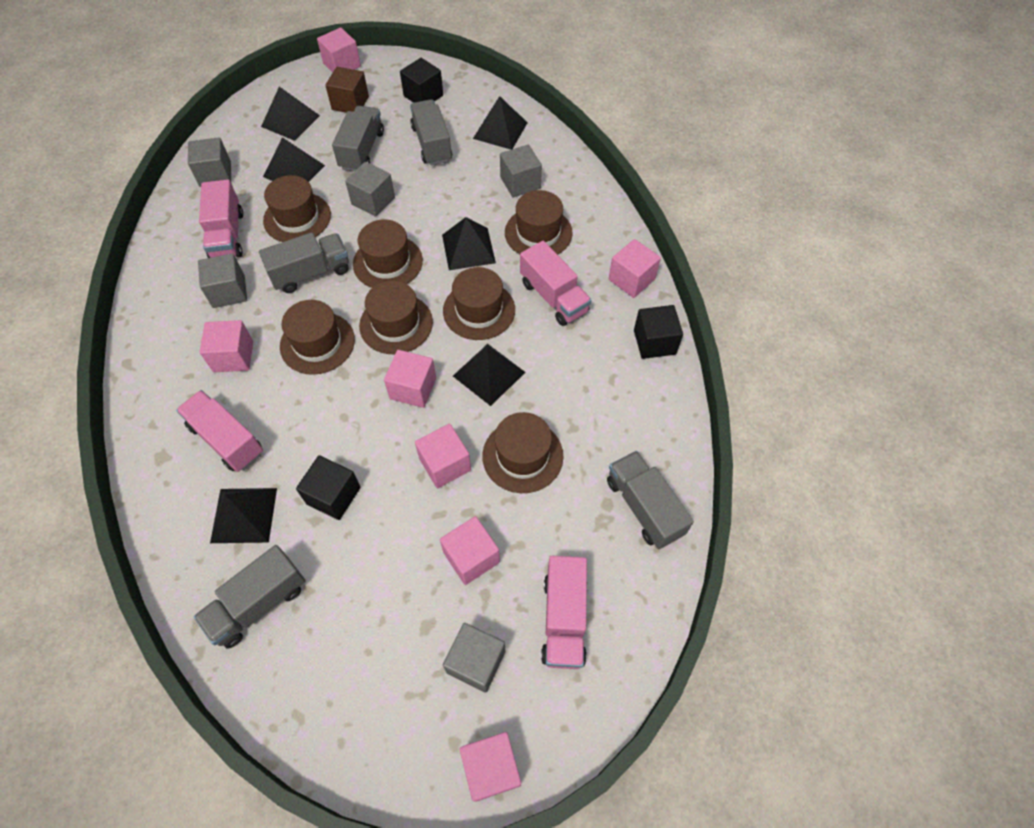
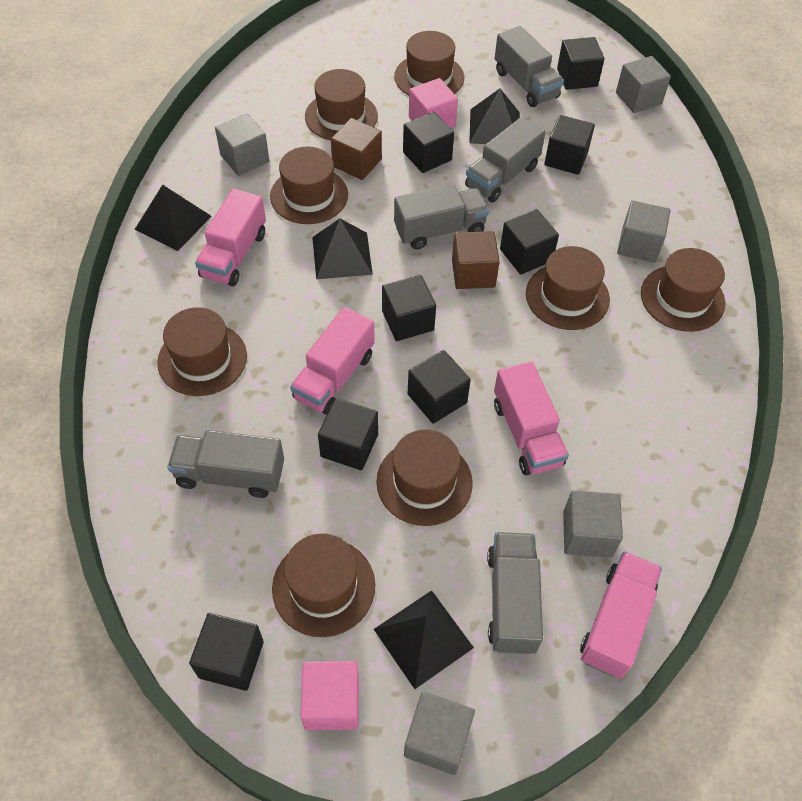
black cube: [296,455,361,520] [400,58,443,103] [634,305,683,359] = 3 -> [189,613,264,691] [318,398,378,470] [382,275,436,341] [403,111,454,173] [408,350,471,424] [500,209,559,275] [544,115,595,175] [557,37,605,90] = 8
black pyramid: [210,488,277,543] [261,87,320,141] [263,137,325,182] [442,217,496,270] [453,344,526,406] [473,96,528,150] = 6 -> [134,185,212,251] [312,219,373,279] [374,591,474,689] [469,89,520,144] = 4
brown cube: [325,67,369,113] = 1 -> [331,118,382,180] [452,231,500,289] = 2
brown hat: [263,175,331,242] [280,300,355,375] [353,220,423,288] [359,281,433,354] [443,267,515,340] [482,412,564,493] [505,190,573,255] = 7 -> [157,307,247,396] [270,146,348,224] [272,533,375,637] [305,69,378,141] [376,430,473,526] [394,31,464,95] [526,246,610,330] [641,248,725,332] = 8
pink cube: [200,320,253,372] [317,28,361,73] [384,350,436,408] [415,424,471,488] [440,516,500,585] [460,732,521,802] [609,239,661,298] = 7 -> [300,661,359,730] [409,78,458,128] = 2

